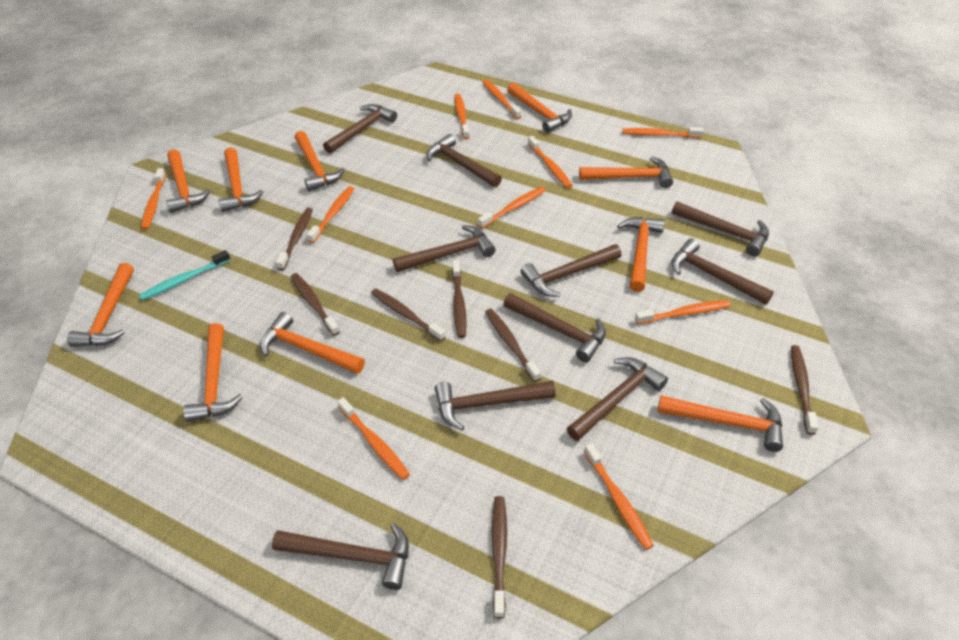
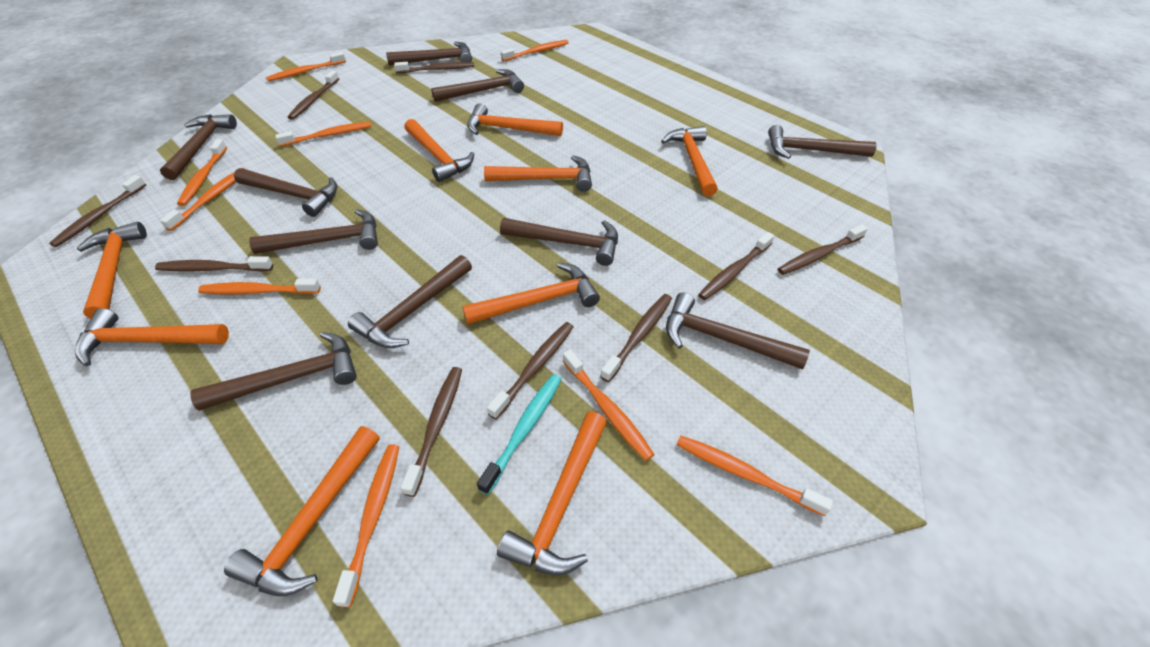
brown toothbrush: [276,208,313,270] [291,273,340,336] [371,289,446,341] [452,260,466,338] [485,309,541,382] [492,496,507,618] [791,345,819,435] = 7 -> [49,175,146,247] [155,256,273,272] [288,71,339,120] [394,62,474,73] [401,367,462,497] [487,322,574,419] [600,294,672,382] [698,232,774,300] [778,224,868,275] = 9
orange hammer: [67,263,134,347] [166,150,211,213] [183,323,243,422] [219,148,263,212] [260,312,365,374] [295,131,345,191] [507,83,572,133] [579,156,673,188] [617,217,665,292] [658,395,783,452] = 10 -> [75,308,229,366] [77,222,147,319] [224,426,380,596] [404,119,474,182] [462,263,600,325] [467,103,563,136] [484,155,592,192] [497,411,607,575] [661,126,718,196] = 9
orange toothbrush: [141,168,166,230] [307,186,354,243] [337,397,410,480] [455,94,470,139] [478,187,546,228] [482,79,521,119] [528,136,573,188] [584,443,654,550] [622,127,703,138] [635,300,730,325] = 10 -> [160,168,245,231] [177,139,227,206] [198,279,321,294] [266,52,346,81] [275,121,372,147] [333,444,399,607] [501,40,569,61] [563,349,655,461] [677,436,833,516] = 9

